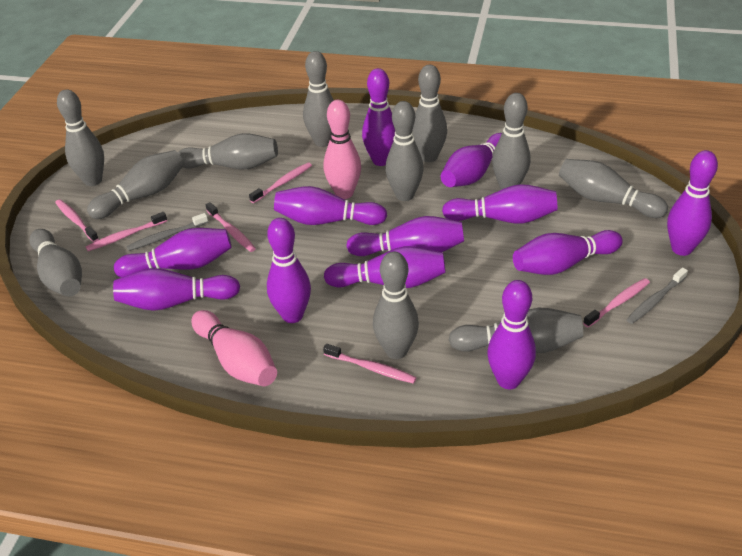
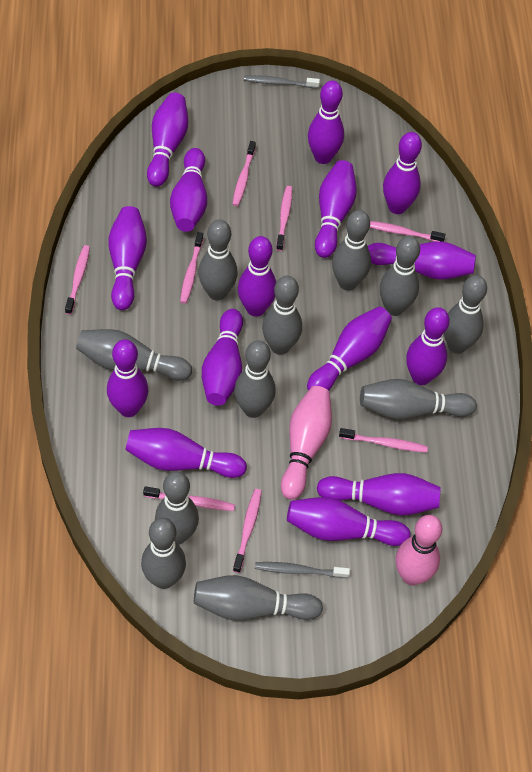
pink toothbrush: [55,199,99,242] [86,212,167,251] [206,202,256,252] [249,162,312,203] [323,344,417,384] [583,278,650,327] = 6 -> [65,245,90,315] [143,486,235,511] [180,232,203,304] [232,141,256,206] [233,489,262,573] [276,186,292,251] [339,428,428,453] [370,221,445,242] = 8
purple bowling pin: [113,268,240,311] [114,228,232,278] [267,218,311,323] [274,186,387,225] [324,246,446,288] [346,216,464,256] [362,68,395,166] [441,133,502,187] [442,184,558,223] [487,280,536,389] [513,230,623,275] [667,150,718,256] = 12 -> [107,339,148,417] [108,206,147,310] [125,428,247,478] [147,93,188,187] [170,148,207,232] [202,309,243,406] [238,236,276,317] [287,497,410,546] [307,307,392,391] [308,80,344,164] [315,160,357,258] [317,473,441,516] [368,241,476,280] [383,132,422,214] [406,307,450,385] = 15

